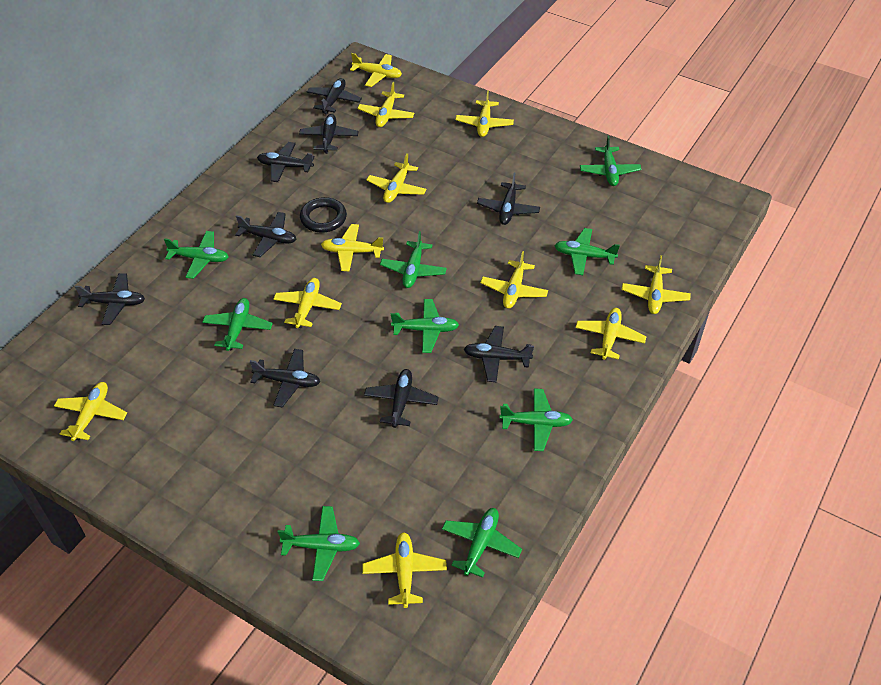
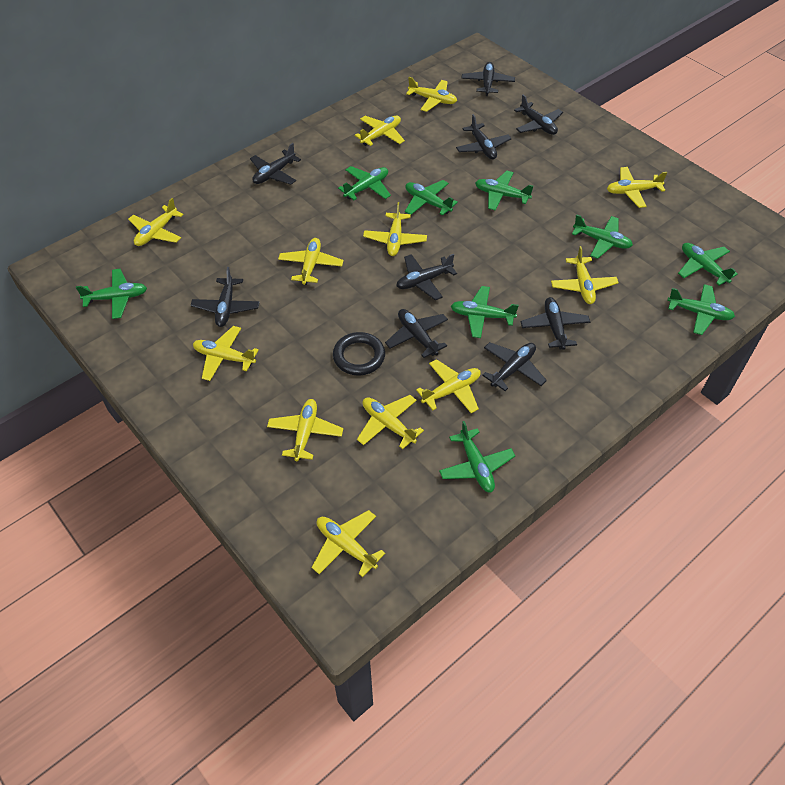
yellow plane: [54,382,127,441] [273,278,342,328] [321,224,384,271] [350,53,402,87] [357,82,415,127] [363,532,447,608] [366,153,427,203] [455,90,514,137] [480,251,548,309] [575,308,647,360] [622,255,691,314] = 11 -> [128,198,184,246] [193,326,259,381] [267,399,343,461] [278,238,344,285] [312,510,385,577] [355,116,405,146] [357,395,424,449] [363,202,427,256] [406,77,457,112] [416,359,481,413] [551,246,619,304] [607,167,667,208] = 12

